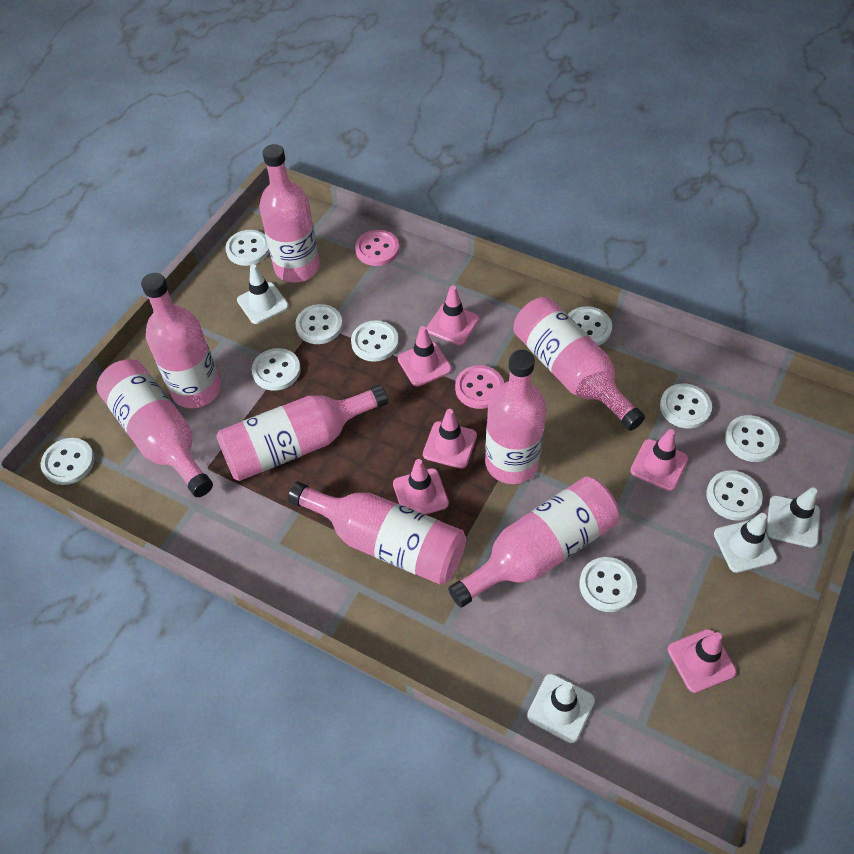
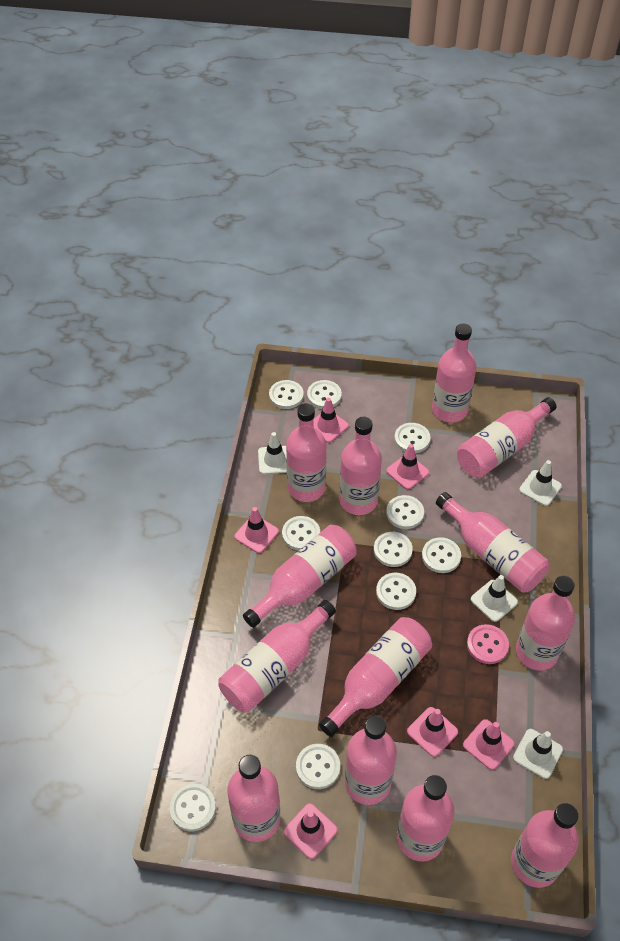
pink bottle: [96,359,213,497] [141,273,221,408] [216,385,388,481] [260,144,320,283] [288,482,466,585] [448,477,619,608] [485,350,547,484] [513,297,645,431] = 8 -> [218,600,336,713] [227,755,280,842] [243,525,356,628] [286,403,326,502] [319,617,432,737] [339,417,382,515] [345,716,397,805] [397,775,454,861] [432,323,476,423] [436,492,550,593] [457,397,556,478] [511,803,579,888] [516,576,575,671] = 13
pink button: [355,230,399,266] [455,365,504,409] = 2 -> [467,624,509,664] = 1

